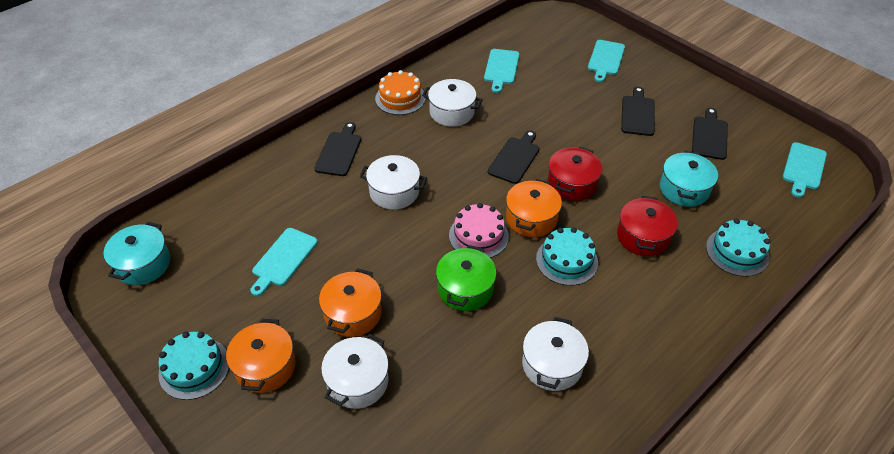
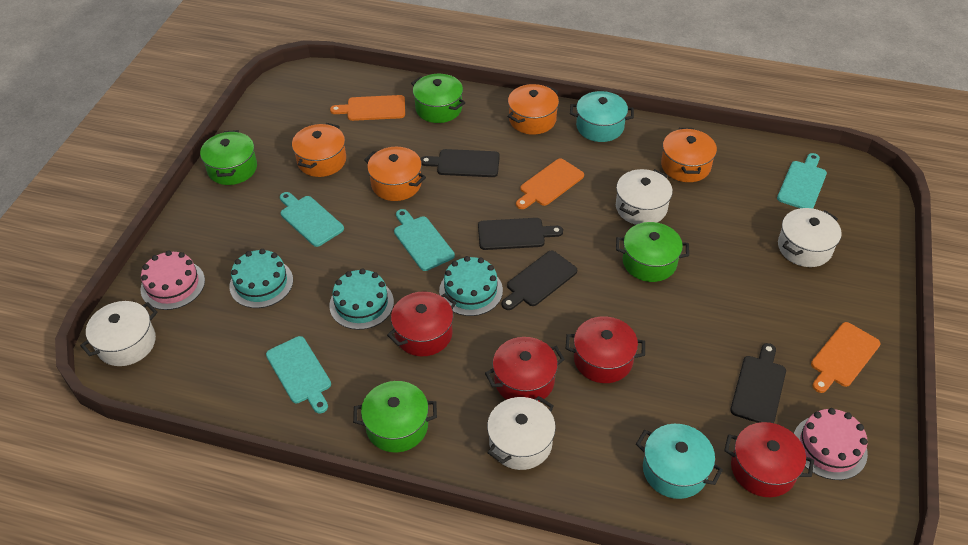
green pot: [436,245,497,311] = 1 -> [200,130,257,185] [353,381,437,452] [411,74,465,123] [616,222,689,282] = 4
orange cake: [375,70,426,115] = 1 -> none = 0
orange cutting board: none = 0 -> [330,95,405,121] [516,158,584,209] [811,322,881,393] = 3
orange pot: [226,319,296,393] [319,268,382,337] [506,179,562,237] = 3 -> [292,123,346,177] [364,147,426,201] [507,84,559,135] [661,128,717,182] = 4
pink cake: [449,203,509,258] = 1 -> [141,250,205,310] [794,408,868,480] = 2
red pot: [548,147,602,201] [617,196,678,256] = 2 -> [387,292,456,356] [485,337,565,402] [566,316,645,383] [724,422,814,497] = 4

